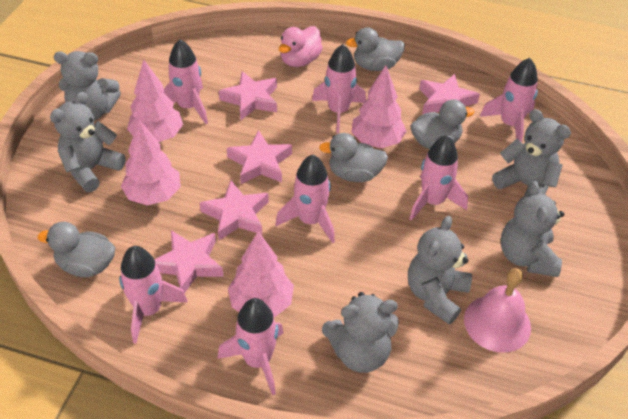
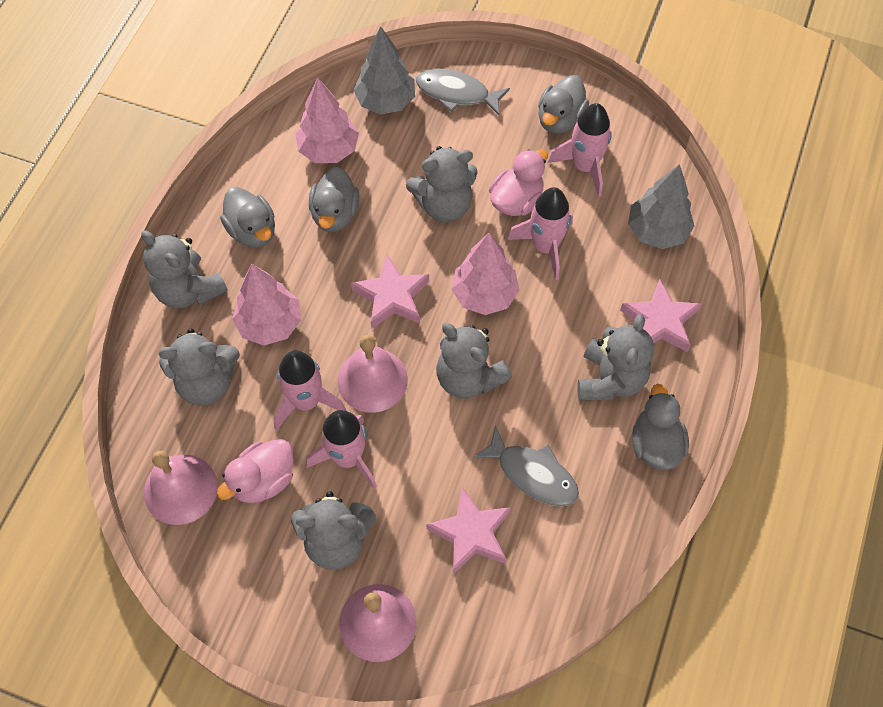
grey fish: none = 0 -> [416,68,510,116] [473,425,579,506] = 2
grey tree: none = 0 -> [354,26,415,115] [628,164,694,249] = 2
pink bell: [464,268,531,353] = 1 -> [144,451,218,525] [337,335,408,413] [339,584,417,662] = 3
pink duck: [279,26,323,67] = 1 -> [217,439,294,503] [489,149,548,216] = 2
pink rocket: [119,246,188,343] [163,40,208,124] [217,298,283,395] [276,154,335,243] [312,44,366,133] [409,135,468,221] [480,58,538,142] = 7 -> [273,351,347,430] [306,410,377,489] [507,187,573,280] [548,103,612,197] = 4
pink star: [154,230,224,293] [199,180,269,241] [219,71,277,120] [227,130,292,184] [419,74,480,114] = 5 -> [351,254,429,329] [426,487,511,574] [620,279,702,352] = 3
pink tree: [121,119,181,205] [127,59,183,142] [228,231,294,318] [352,66,407,148] = 4 -> [232,264,301,346] [295,77,359,163] [451,232,519,315] = 3

